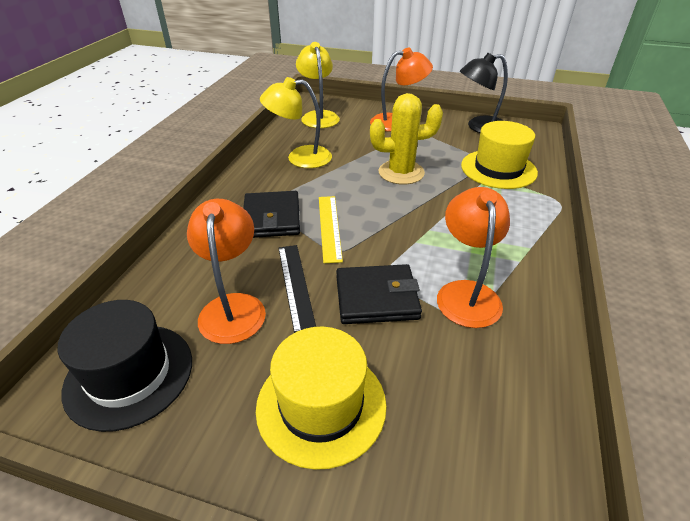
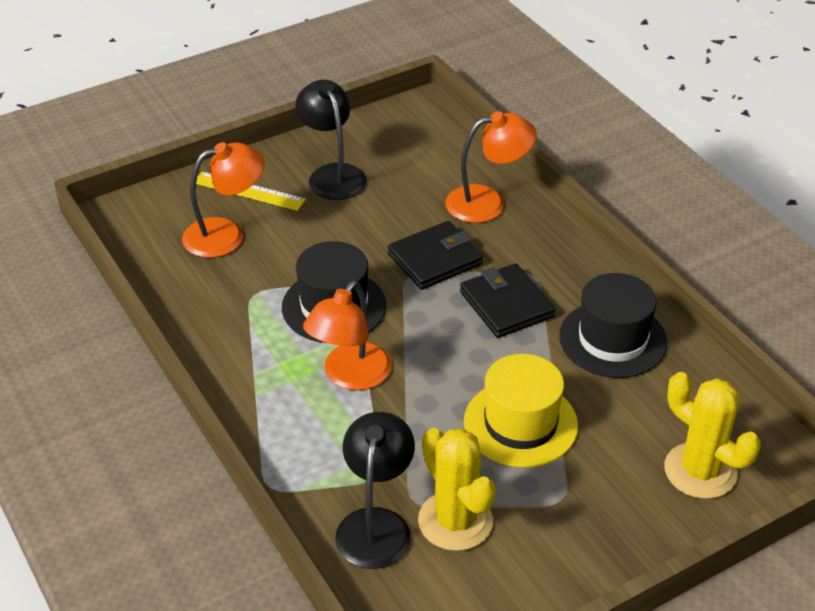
black hat: [58,300,192,432] = 1 -> [282,241,386,343] [559,273,667,378] = 2
black lamp: [460,53,508,133] = 1 -> [295,80,367,200] [335,412,415,569] = 2
black ruler: [278,245,316,333] = 1 -> none = 0
yellow cactus: [370,93,443,185] = 1 -> [418,428,495,551] [664,372,761,499] = 2
yellow hat: [256,327,387,470] [461,121,538,189] = 2 -> [464,354,578,468] = 1
yellow lamp: [260,77,332,168] [296,42,340,128] = 2 -> none = 0

